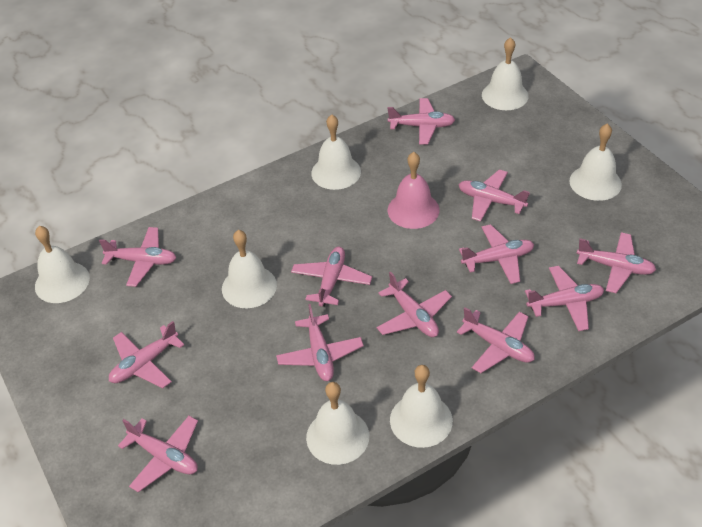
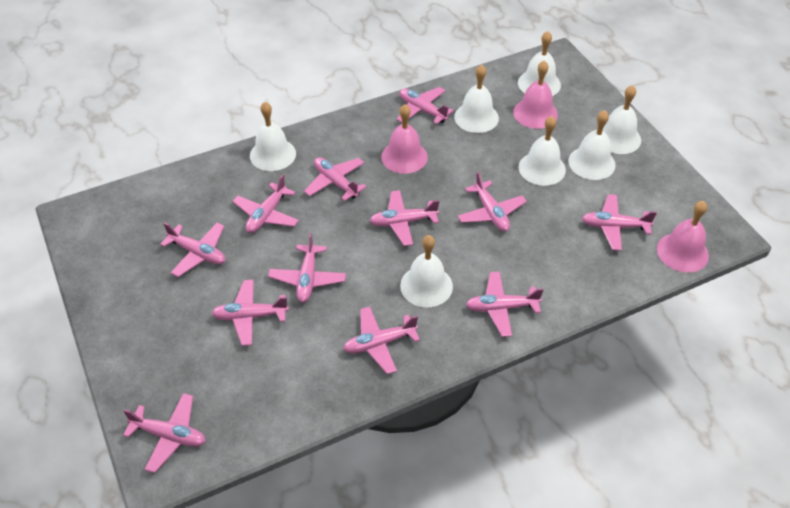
pink bell: [388,152,439,229] = 1 -> [381,104,428,174] [513,61,558,129] [657,201,709,273] = 3

